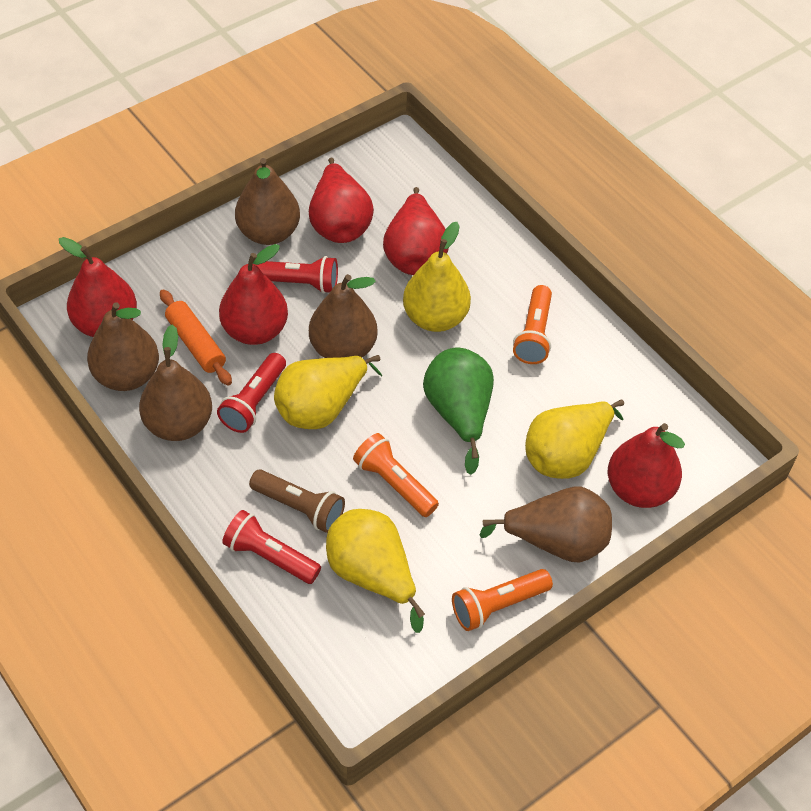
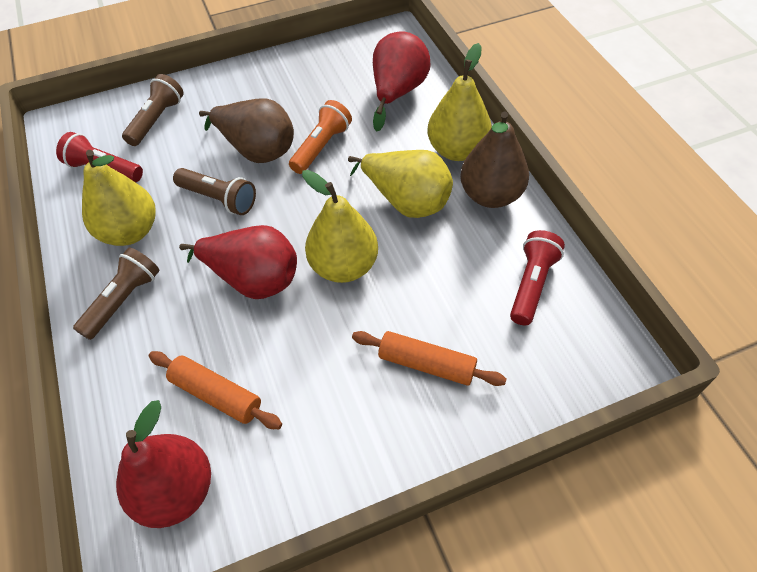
brown flashlight: [249,470,345,533] = 1 -> [73,248,160,340] [122,74,184,146] [173,168,256,215] = 3
brown pear: [87,302,159,391] [139,324,212,441] [235,158,300,245] [309,274,378,358] [480,487,612,563] = 5 -> [199,98,294,163] [460,111,529,208] = 2
green pear: [423,348,494,475] = 1 -> none = 0
orange flashlight: [353,433,439,517] [452,569,553,631] [513,285,552,364] = 3 -> [289,100,352,174] = 1
orange rolling pin: [160,290,232,386] = 1 -> [149,351,282,429] [352,331,507,386] = 2
red flashlight: [217,353,286,433] [222,510,321,584] [254,256,338,294] = 3 -> [56,132,143,182] [510,230,565,326] = 2
red pear: [59,237,137,337] [219,244,288,345] [309,158,374,243] [383,187,449,275] [608,423,685,508] = 5 -> [116,400,211,528] [179,225,297,299] [373,31,431,131] = 3

